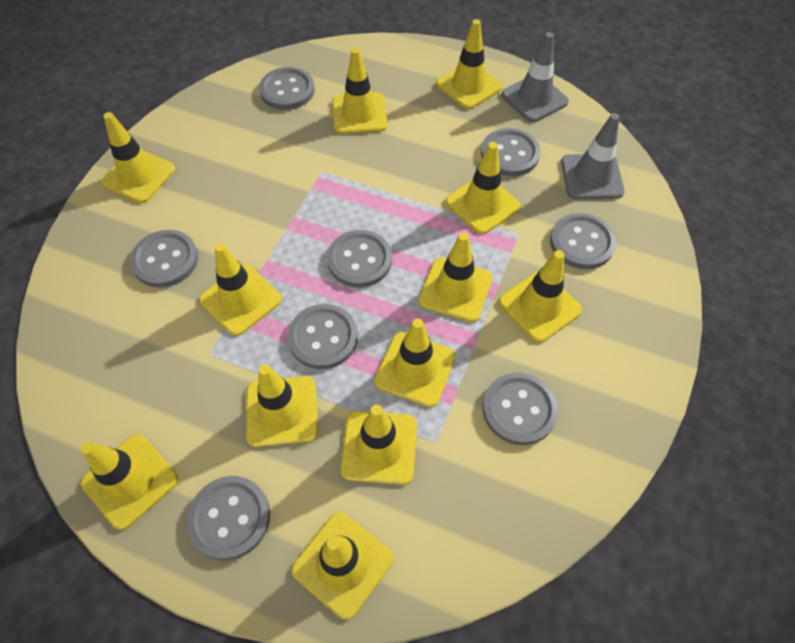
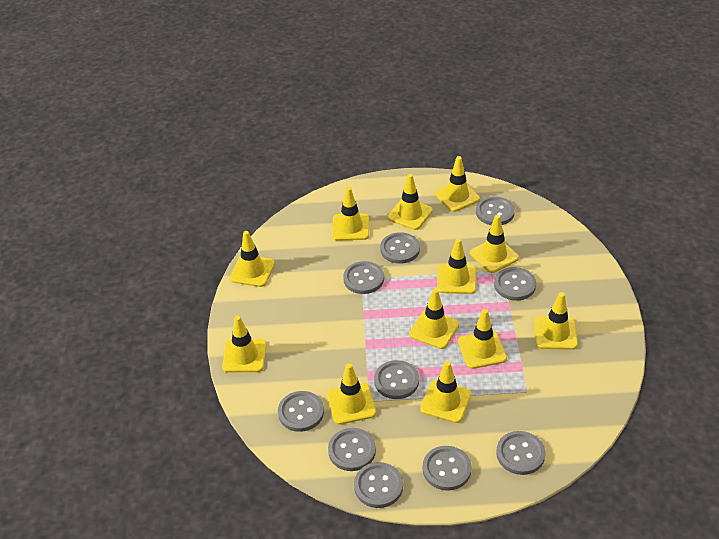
grey button: [130,230,198,288] [187,476,270,560] [259,67,315,110] [287,304,358,369] [327,230,392,288] [481,128,541,176] [483,373,558,445] [550,213,616,269] = 8 -> [278,391,324,432] [328,428,376,471] [343,261,384,294] [354,462,403,508] [374,360,419,399] [380,232,420,264] [423,446,471,491] [476,196,515,225] [494,267,536,300] [496,431,545,475] = 10
grey traffic cone: [501,32,569,122] [561,113,625,199] = 2 -> none = 0

